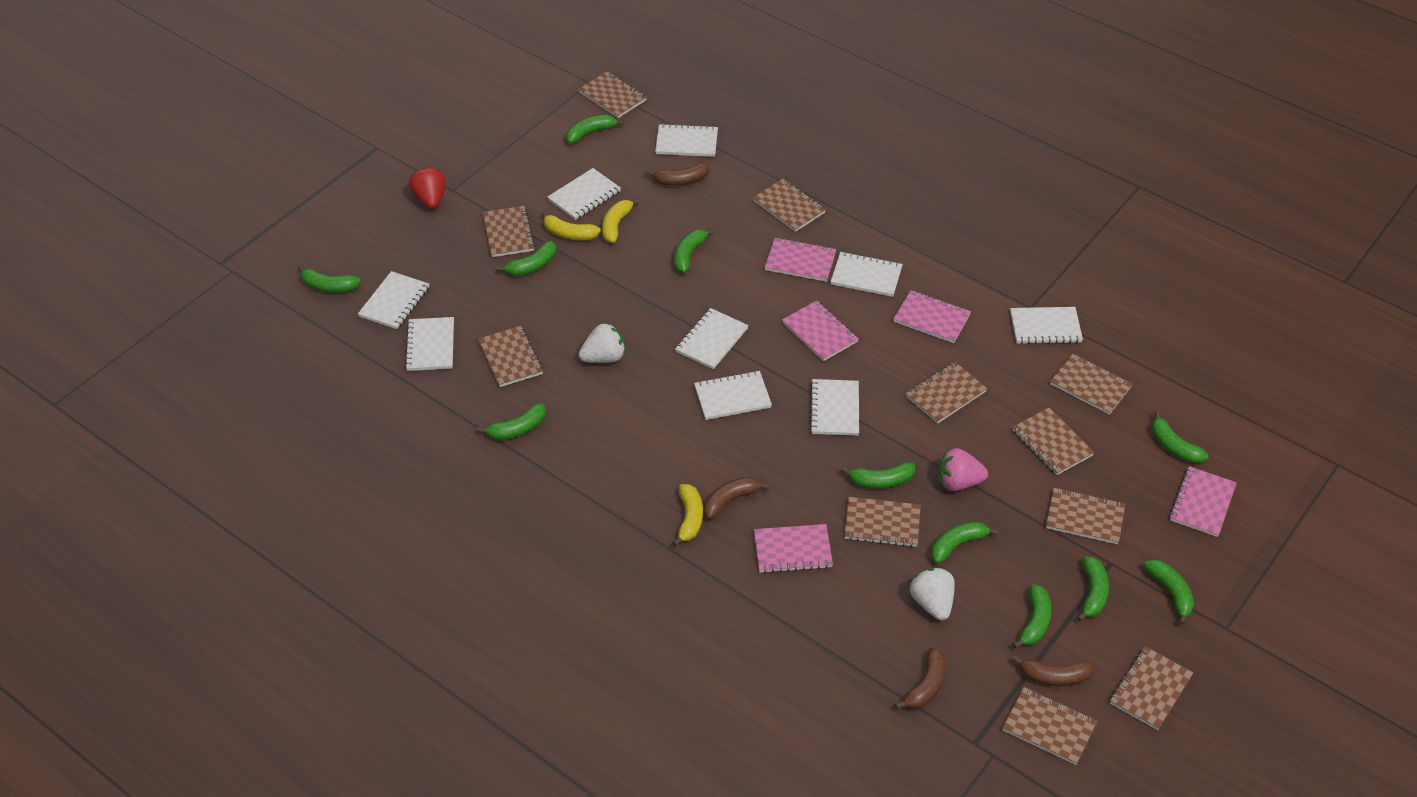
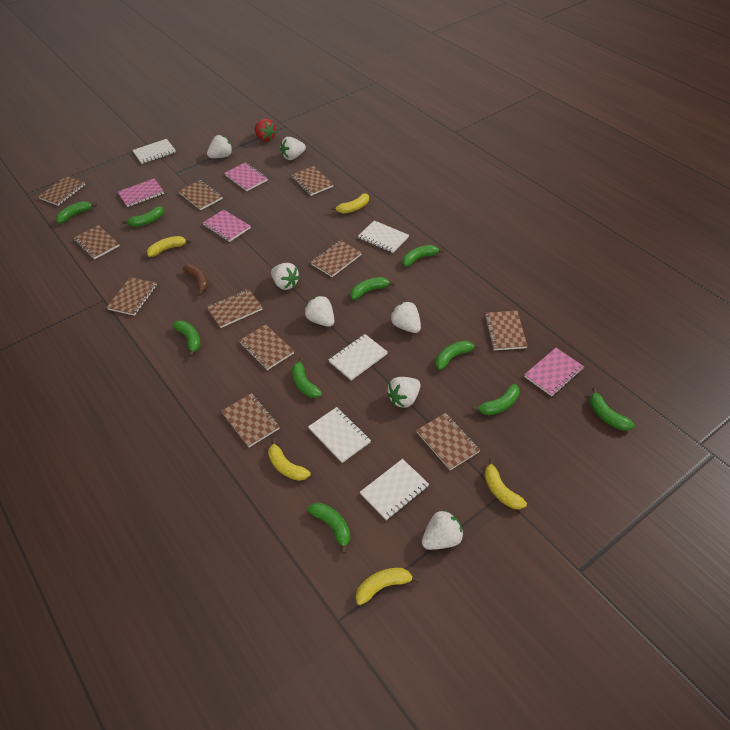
brown banana: [646,163,709,186] [704,477,770,519] [895,647,946,709] [1012,655,1095,686] = 4 -> [183,264,209,296] = 1
green banana: [298,265,361,292] [477,403,546,440] [497,241,556,276] [566,115,624,144] [674,229,715,273] [841,462,915,489] [931,521,998,564] [1013,584,1052,648] [1077,556,1109,621] [1144,559,1194,625] [1152,411,1209,464] = 11 -> [56,201,97,224] [122,206,164,227] [172,321,200,357] [292,357,322,398] [307,502,350,554] [350,277,395,300] [402,245,444,267] [436,340,480,370] [472,384,520,415] [590,388,635,430] = 10
pink notebook: [754,524,833,573] [765,238,836,282] [782,301,858,361] [893,290,971,343] [1169,466,1237,537] = 5 -> [118,179,164,207] [203,209,251,242] [224,162,268,191] [524,348,584,396] = 4
pink strawberry: [938,448,988,491] = 1 -> none = 0
white notebook: [358,271,429,329] [405,317,454,371] [548,168,621,220] [655,124,718,157] [675,308,749,369] [694,371,772,420] [810,379,859,436] [830,252,903,297] [1010,307,1083,344] = 9 -> [132,139,176,164] [308,407,371,463] [329,334,388,381] [358,220,409,253] [360,459,429,520] = 5
white strawberry: [579,323,625,363] [910,568,955,620] = 2 -> [207,135,233,158] [271,263,300,290] [280,137,306,160] [305,296,334,327] [387,377,421,408] [390,301,421,333] [422,510,464,550] = 7
yellow banana: [541,211,601,240] [602,199,640,243] [672,484,703,547] = 3 -> [147,236,191,257] [268,438,310,481] [331,193,369,213] [356,568,420,605] [484,458,527,509] = 5

